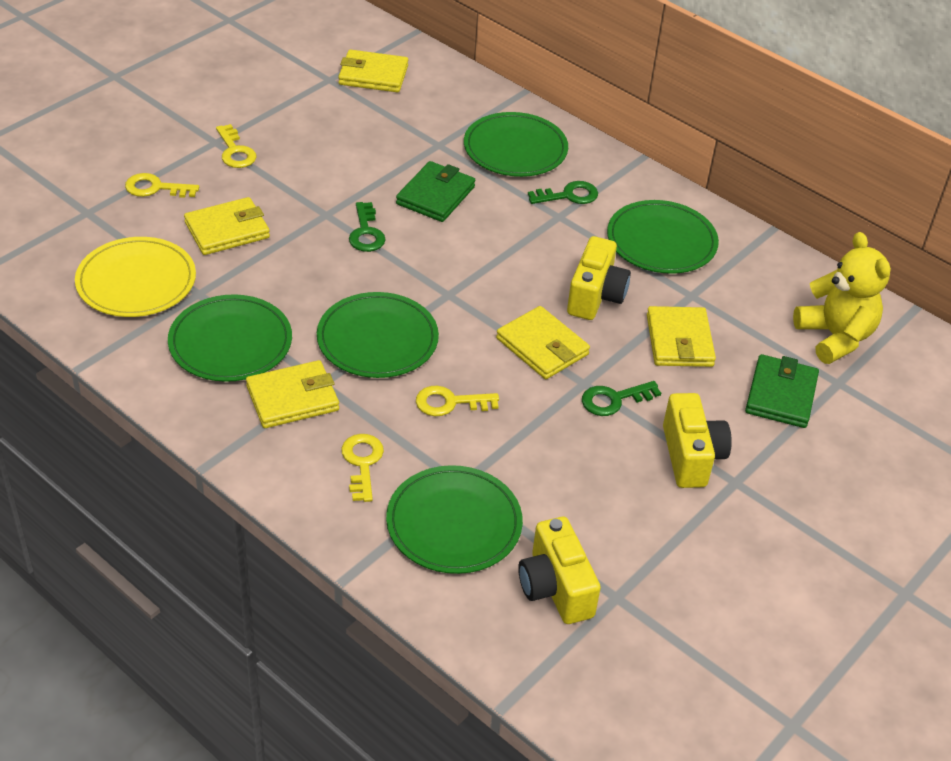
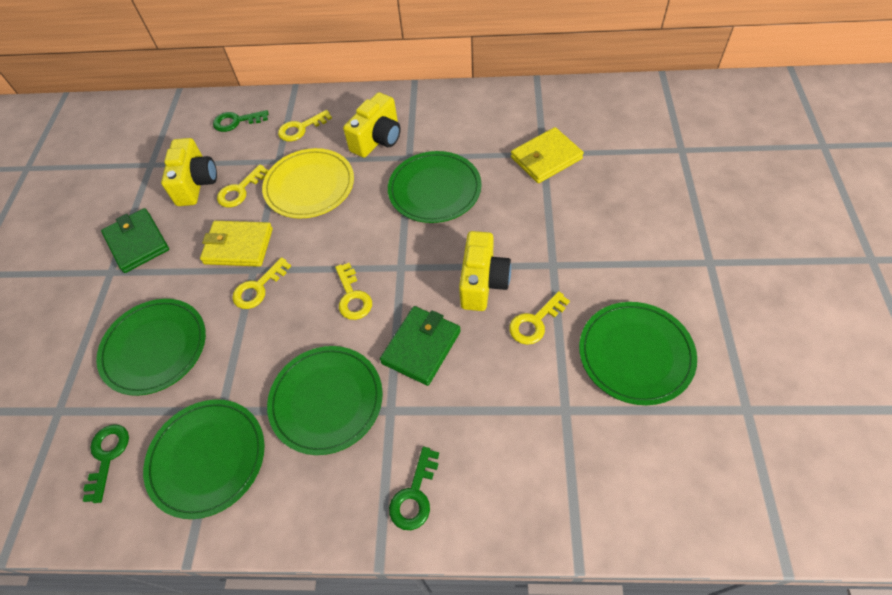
yellow key: [125,173,199,198] [216,124,257,168] [341,434,384,502] [416,386,499,416] = 4 -> [217,164,269,208] [232,257,291,309] [278,110,332,141] [335,263,372,320] [509,291,570,345] = 5
yellow teddy bear: [793,232,891,364] = 1 -> none = 0
yellow wallet: [184,197,270,255] [246,360,339,428] [338,49,408,93] [496,306,590,379] [647,306,716,367] = 5 -> [200,221,273,267] [511,127,584,183] = 2

